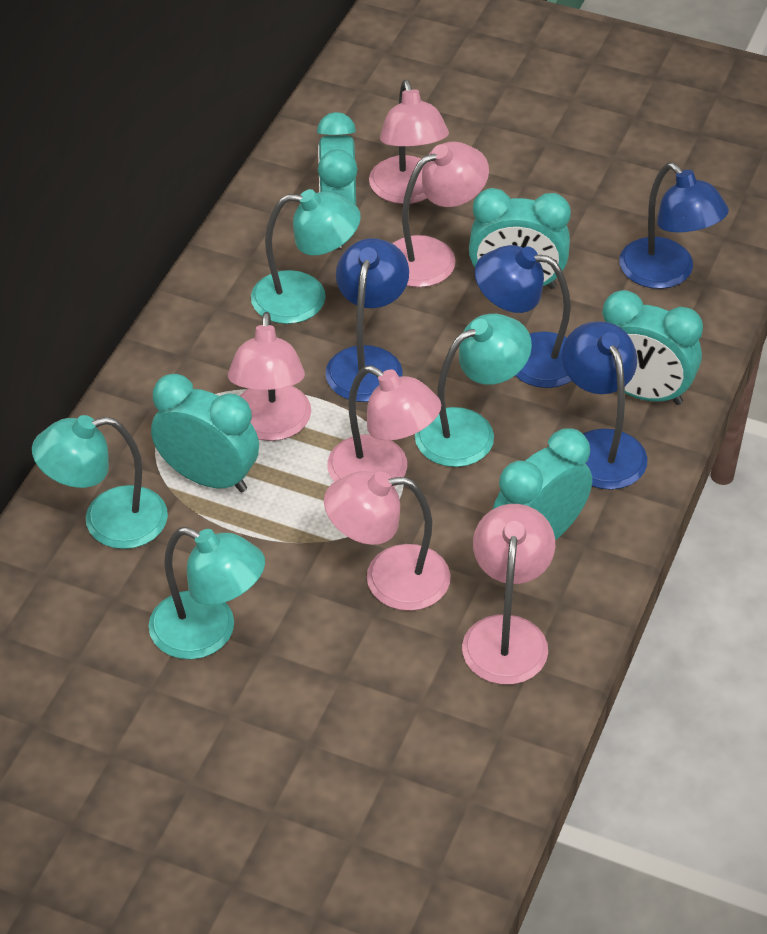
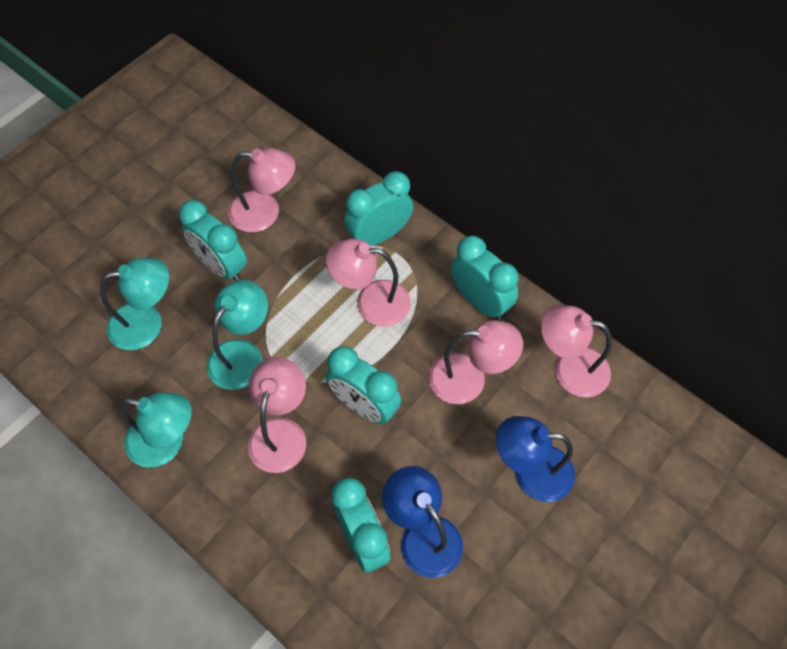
blue lamp: [325,238,409,402] [475,245,572,388] [562,321,647,490] [619,163,729,289] = 4 -> [382,466,463,578] [496,416,575,502] = 2
pink lamp: [228,312,311,441] [324,471,451,611] [327,366,441,487] [369,80,449,204] [392,142,489,287] [462,504,555,685] = 6 -> [228,148,295,232] [248,357,306,473] [326,239,411,327] [428,320,523,404] [541,305,612,398] = 5
turquoise lamp: [32,415,168,549] [148,527,265,659] [251,189,361,324] [415,314,532,467] = 4 -> [100,258,169,350] [120,392,192,468] [207,280,268,390] = 3

